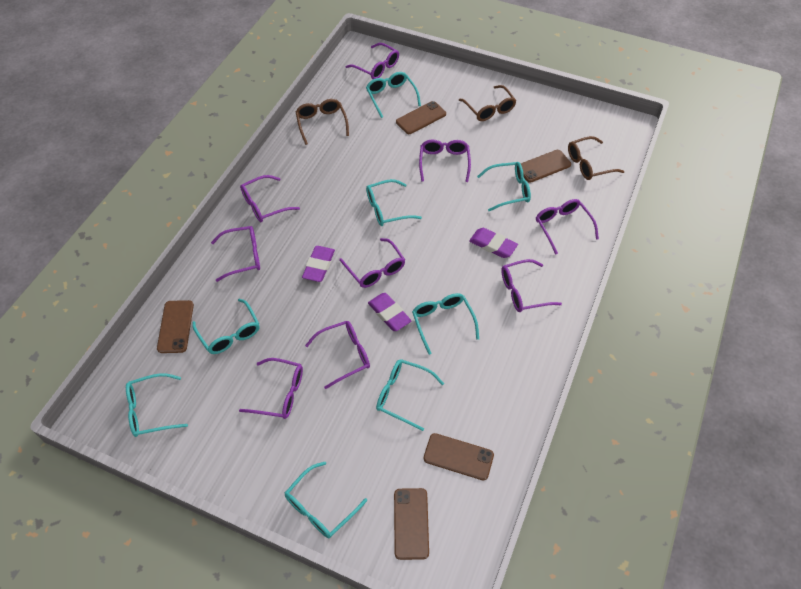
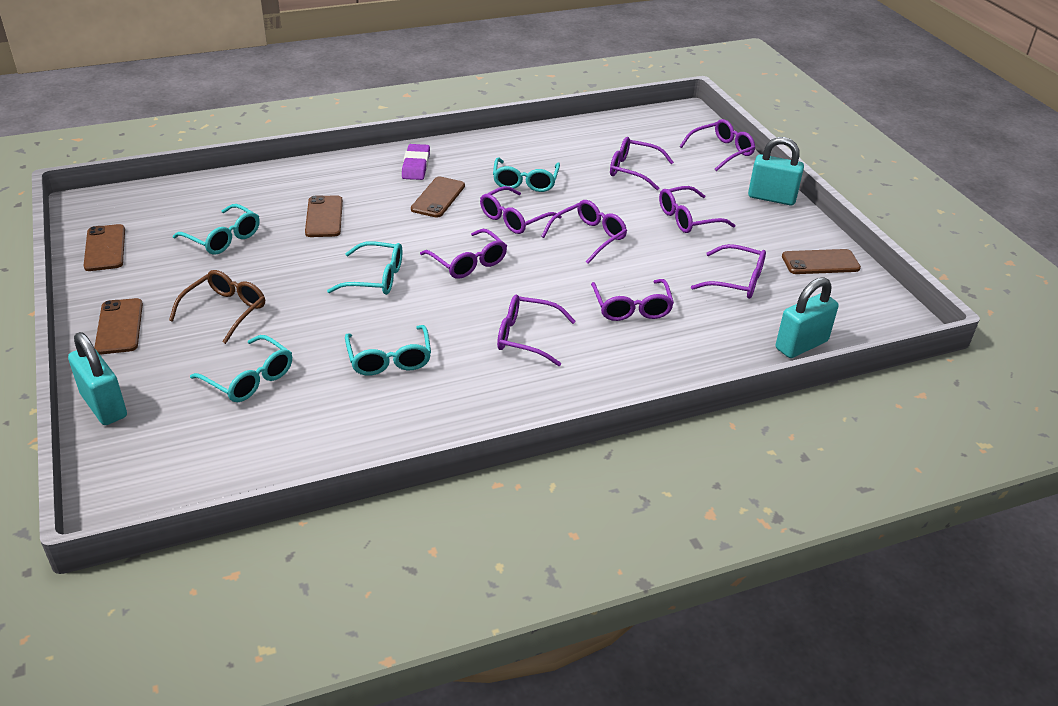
brown glasses: [296,99,349,145] [459,85,516,121] [568,136,625,180] = 3 -> [169,270,265,344] = 1
purple eraser: [302,246,335,282] [368,293,412,331] [469,228,518,258] = 3 -> [402,144,430,180] = 1
turquoise glasses: [126,373,188,437] [192,299,259,354] [285,462,367,538] [366,72,421,118] [366,179,422,226] [376,359,444,431] [412,293,479,355] [477,162,531,211] = 8 -> [173,204,260,255] [190,335,292,402] [327,241,402,295] [345,325,431,376] [493,157,560,192] = 5
turquoise padlock: none = 0 -> [68,332,127,425] [748,137,804,205] [776,277,839,358] = 3

